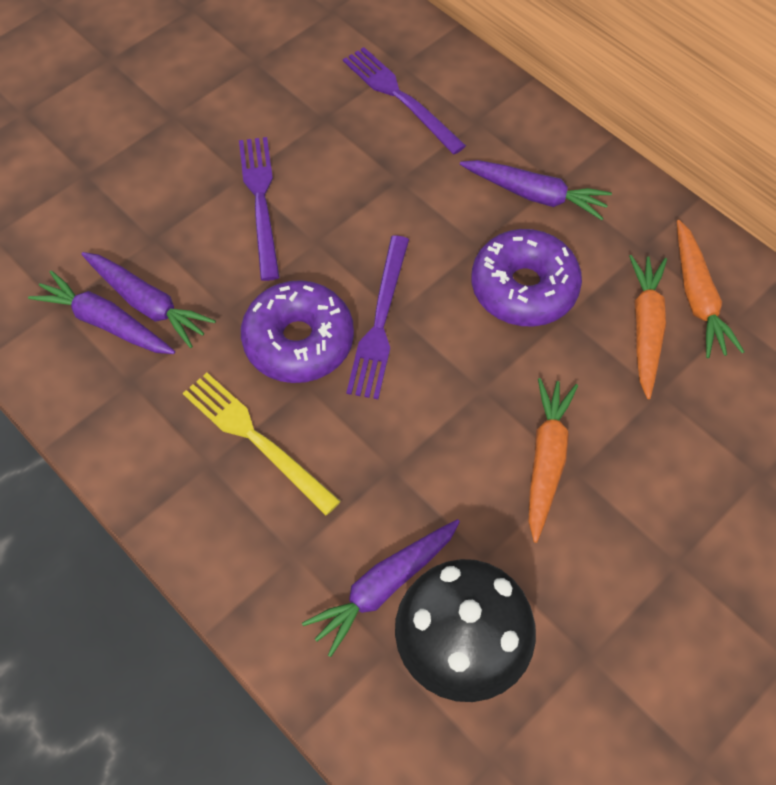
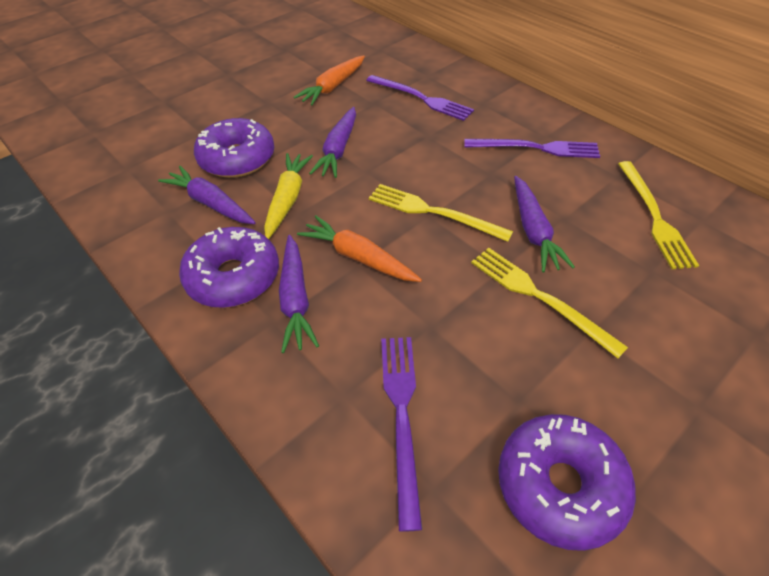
black mushroom: [395,559,536,702] = 1 -> none = 0
orange carrot: [528,378,578,543] [629,255,667,399] [677,220,744,358] = 3 -> [293,55,365,105] [297,216,422,282] = 2
purple donut: [241,280,354,383] [472,229,582,327] = 2 -> [179,227,279,308] [194,118,274,178] [498,414,636,551] = 3
yellow carrot: none = 0 -> [264,153,313,239] = 1
yellow fork: [183,373,341,515] = 1 -> [369,184,513,242] [471,248,628,358] [618,161,699,269] = 3

